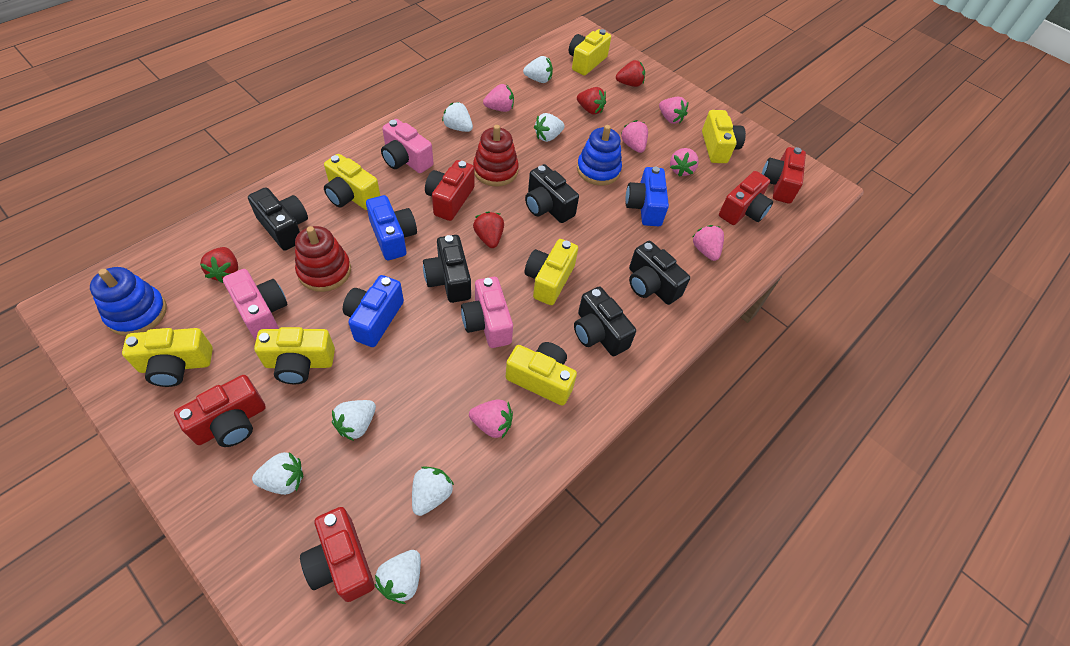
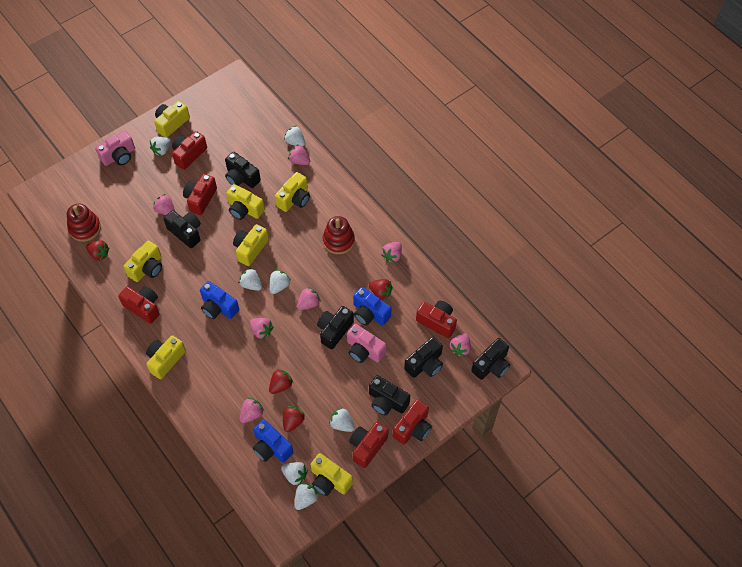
black camera: [248,187,308,251] [423,235,471,303] [525,164,579,223] [574,286,636,356] [629,241,690,305] = 5 -> [163,210,201,248] [225,152,261,188] [317,306,354,349] [369,375,410,415] [404,337,443,378] [471,338,510,380] = 6
blue stacking toy: [90,267,167,336] [577,125,622,185] = 2 -> none = 0
pink camera: [223,269,288,340] [381,119,433,173] [461,277,513,348] = 3 -> [95,130,135,166] [347,324,386,363] = 2
pink strawberry: [469,399,513,438] [483,84,514,112] [621,120,648,153] [659,97,688,124] [670,148,699,177] [693,225,724,261] = 6 -> [153,194,175,215] [240,398,264,423] [250,318,273,339] [288,144,310,165] [297,287,321,310] [381,242,402,263] [449,333,471,357] = 7
red camera: [174,375,266,447] [300,507,375,602] [425,160,475,221] [719,171,773,225] [762,147,806,204] = 5 -> [118,286,160,324] [172,131,207,170] [183,174,217,215] [349,422,388,468] [393,400,432,445] [416,301,457,338] = 6

